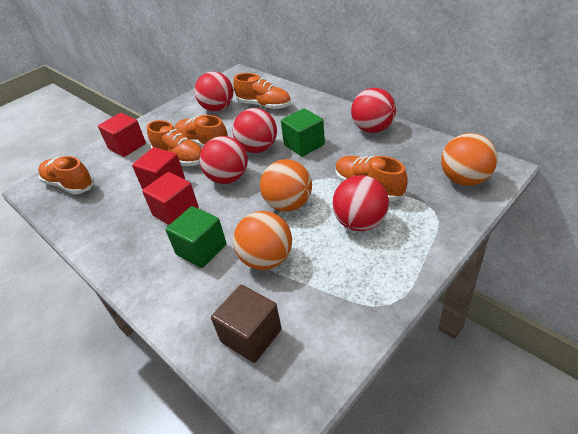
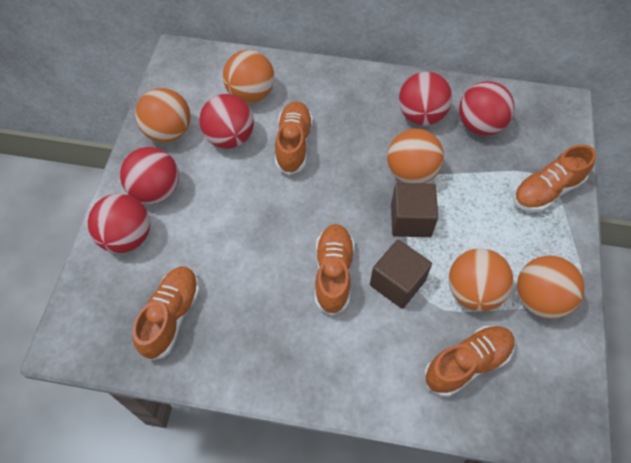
brown cube: [211,285,282,363] = 1 -> [370,240,432,309] [391,183,438,237] = 2
green cube: [165,206,226,268] [281,108,325,157] = 2 -> none = 0
orange ball: [233,211,292,270] [260,159,312,212] [441,133,498,186] = 3 -> [135,88,190,142] [223,50,274,103] [387,129,444,183] [448,249,513,311] [517,255,585,319] = 5
red cube: [98,113,146,157] [132,147,185,189] [142,172,199,225] = 3 -> none = 0

